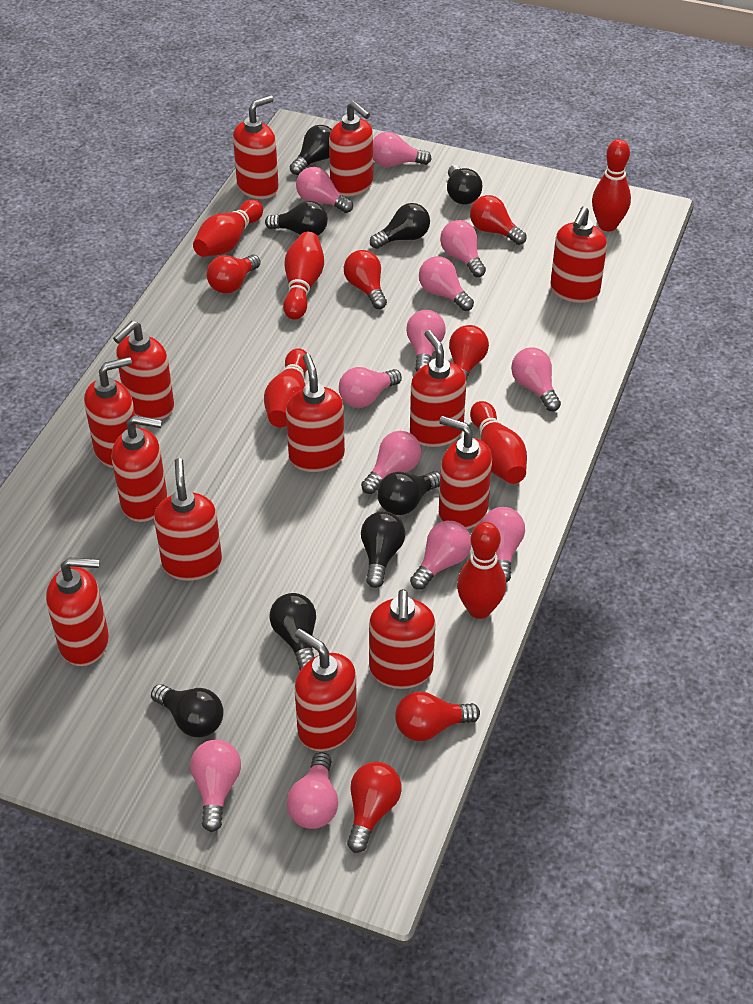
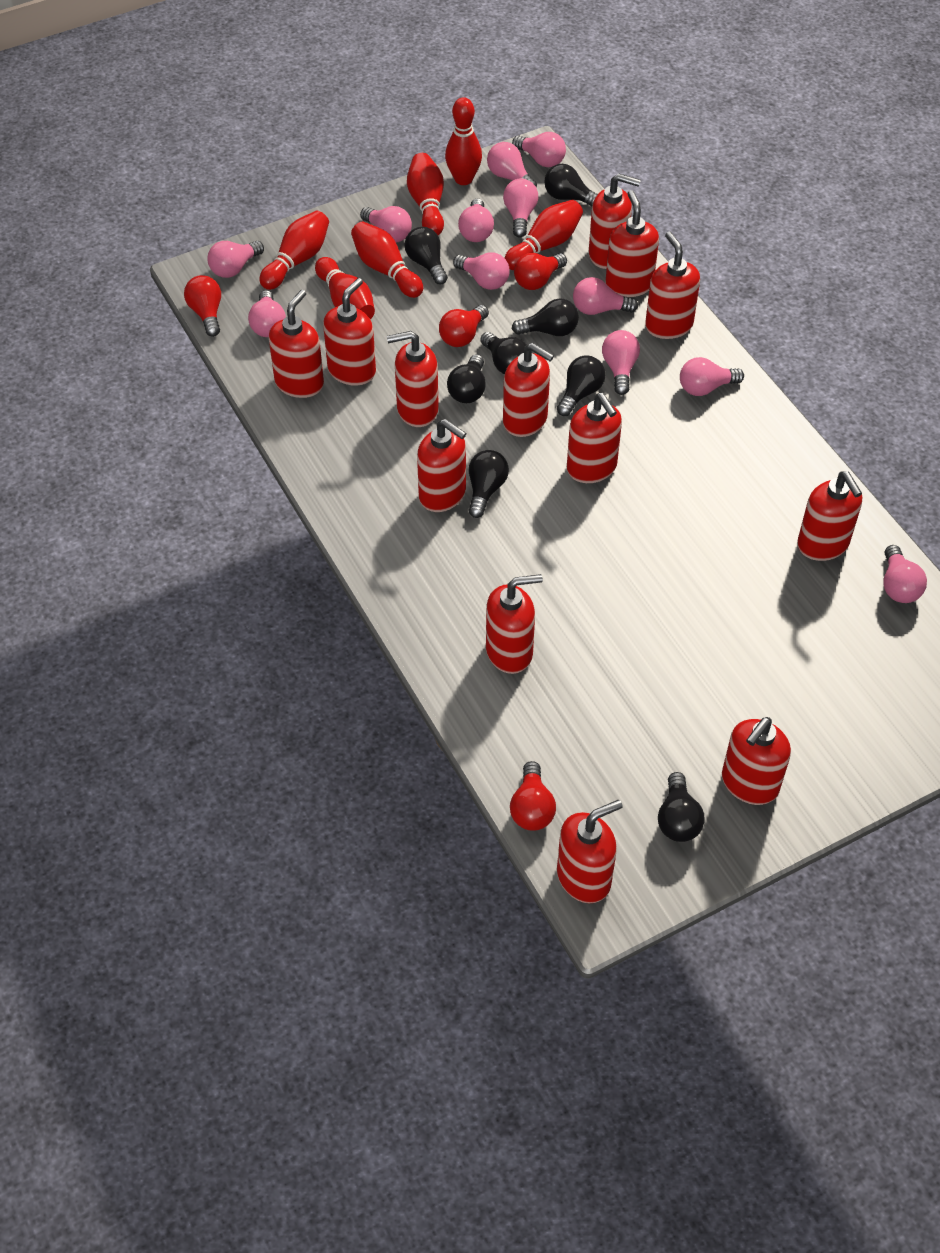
red light bulb: [207,255,260,293] [344,250,387,309] [347,762,401,853] [395,691,480,741] [449,325,489,382] [470,195,527,245] = 6 -> [184,275,221,337] [439,305,489,347] [510,761,556,831] [514,253,567,290] = 4

